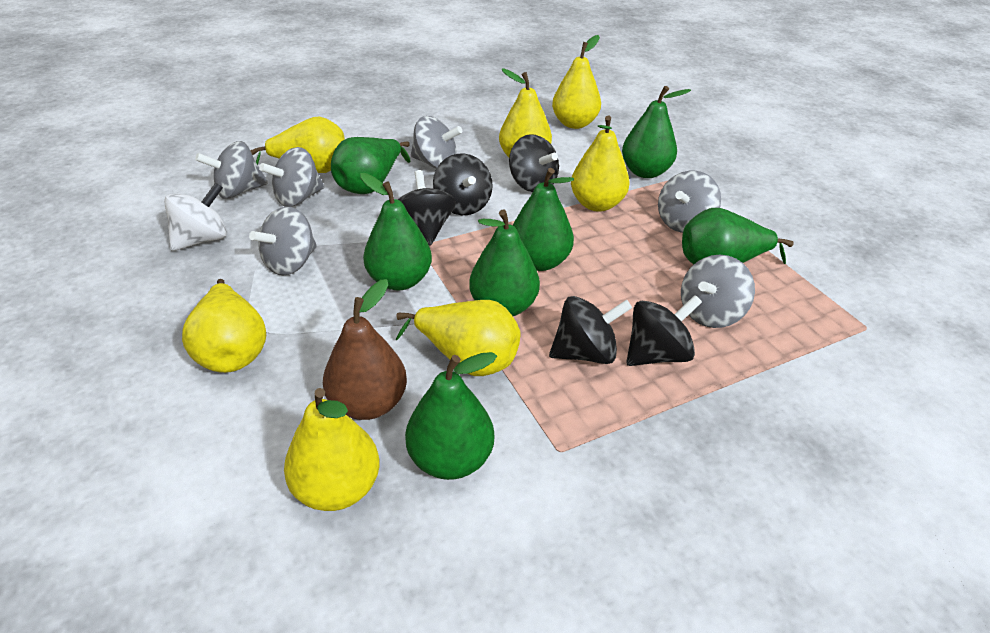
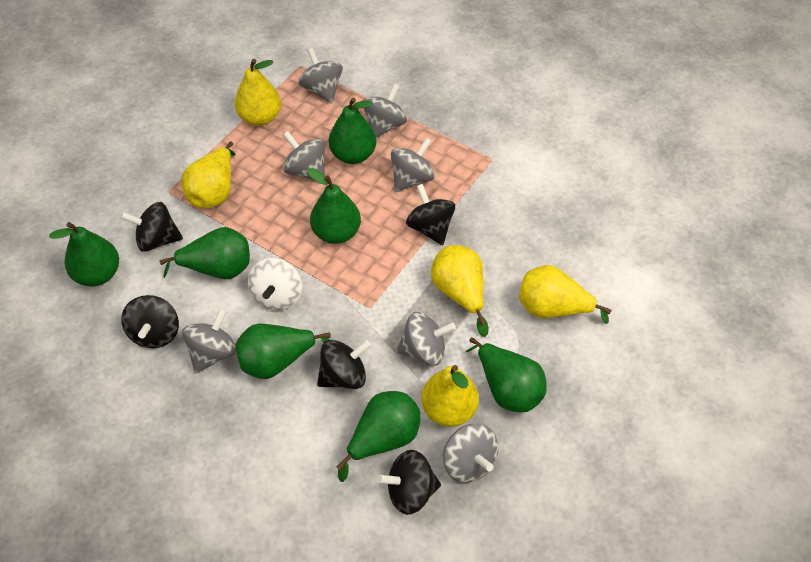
brown pear: [323,279,407,420] = 1 -> none = 0
grey spinning top: [195,141,268,199] [249,207,317,275] [259,147,325,207] [411,116,462,169] [658,171,721,233] [681,255,755,328] = 6 -> [182,308,236,373] [283,131,325,180] [299,48,343,103] [363,83,407,138] [391,137,435,192] [396,312,456,366] [443,424,498,483] = 7
yellow pear: [182,279,266,373] [250,116,345,173] [284,388,380,511] [396,300,520,376] [499,69,552,157] [552,35,601,129] [571,116,629,212] = 7 -> [181,142,236,208] [234,59,281,126] [421,365,479,427] [431,245,489,337] [519,265,611,324] = 5

